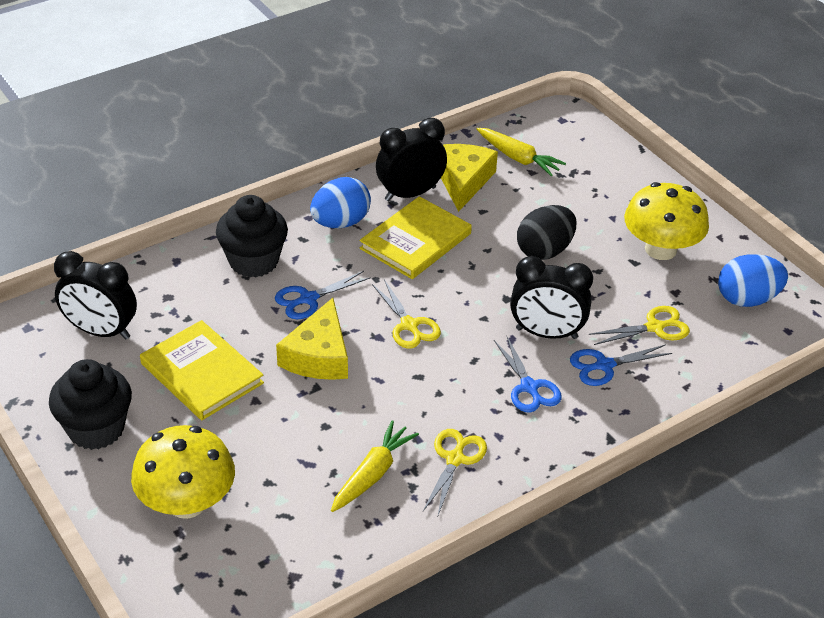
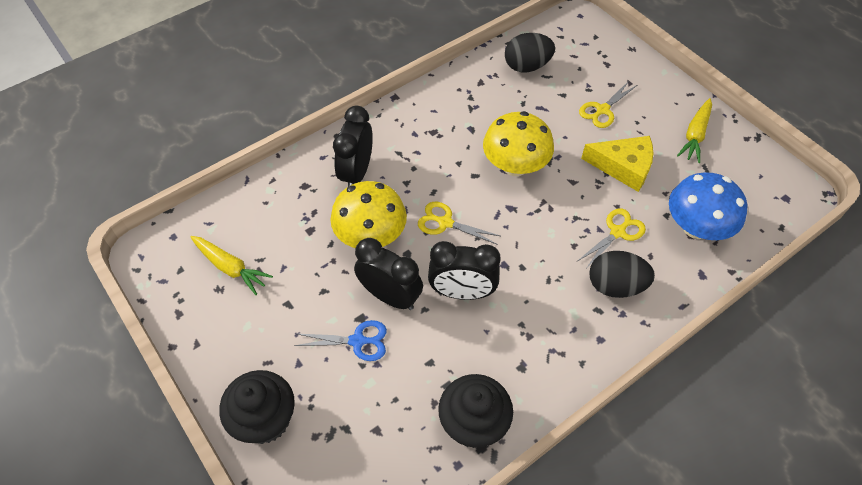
black egg: [517,205,577,260] = 1 -> [505,33,555,72] [589,251,655,298] = 2
blue egg: [310,177,371,228] [718,254,788,307] = 2 -> none = 0
blue mushroom: none = 0 -> [669,173,747,240] = 1
blue scissors: [275,271,371,319] [494,337,562,412] [570,345,672,386] = 3 -> [294,320,387,361] = 1
yellow book: [140,320,264,420] [360,196,472,279] = 2 -> none = 0
yellow cheese: [276,298,348,380] [441,144,498,212] = 2 -> [581,136,653,192] = 1

